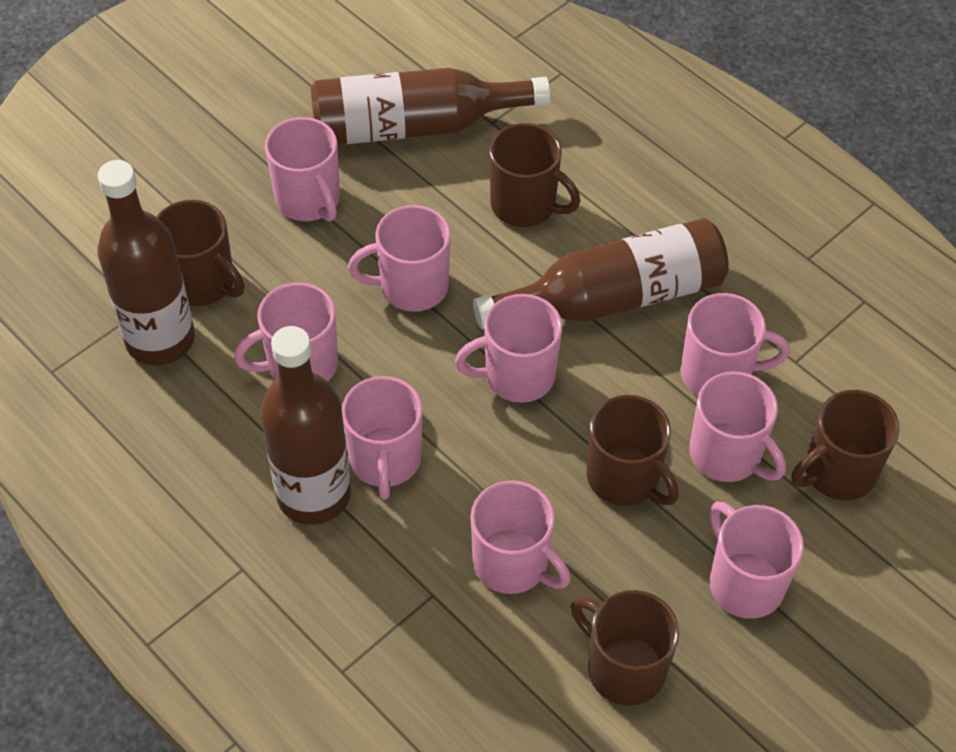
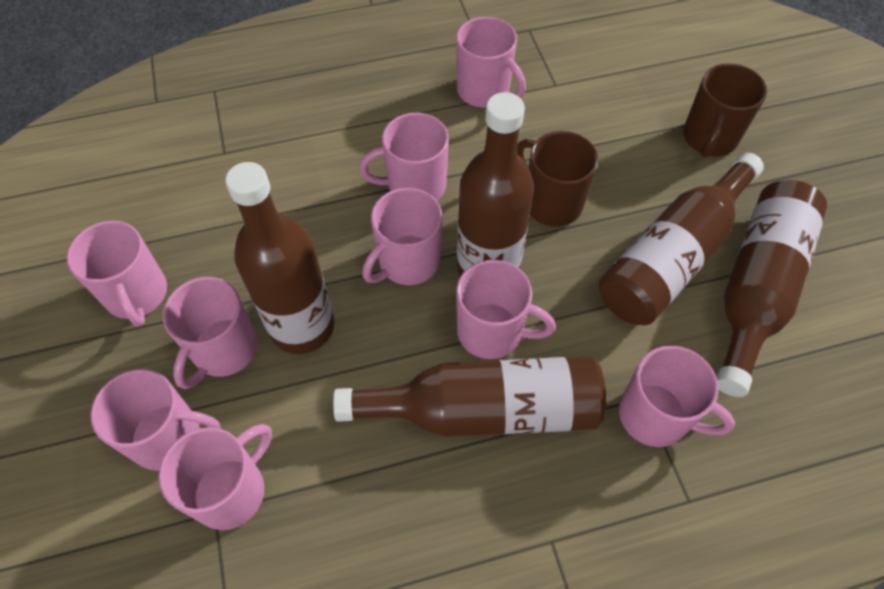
brown bottle: [97,160,195,365] [260,326,351,525] [311,68,550,145] [473,218,729,329] = 4 -> [225,162,335,354] [333,356,606,437] [457,92,534,277] [599,153,764,325] [717,180,827,397] = 5
brown mug: [156,200,244,306] [489,123,580,227] [571,590,679,706] [587,395,679,506] [791,390,900,501] = 5 -> [517,131,599,227] [683,63,767,158] = 2

